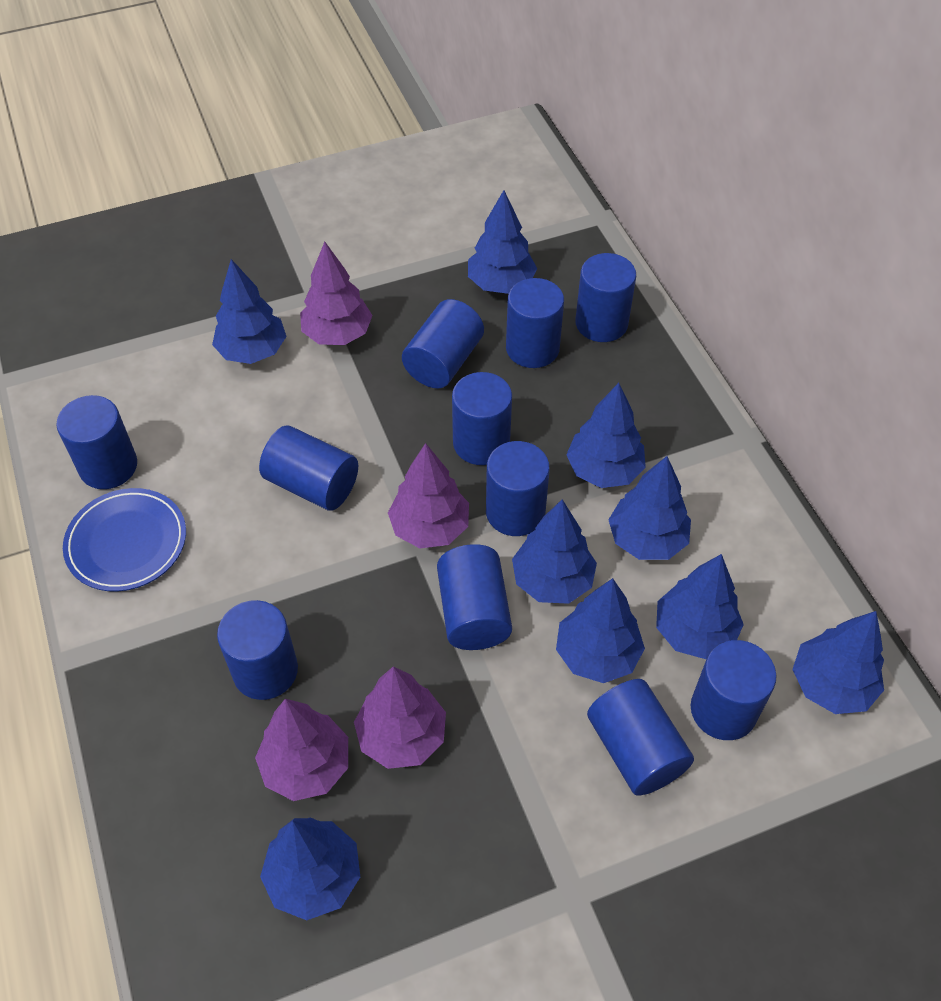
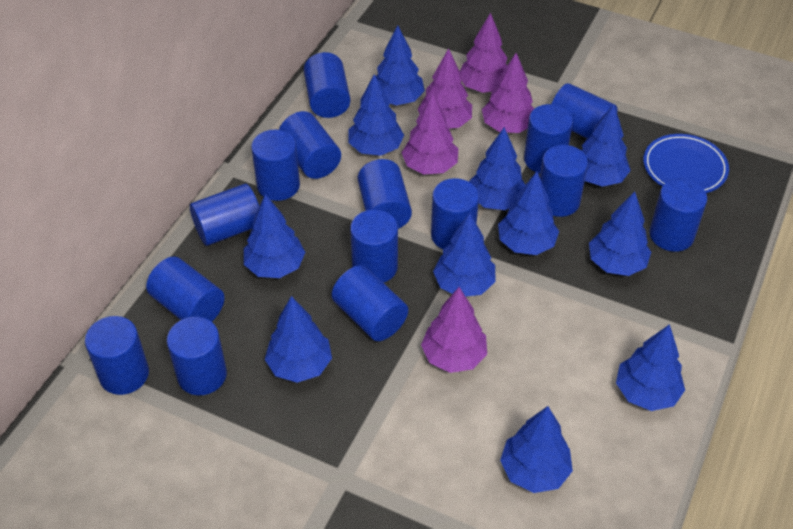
blue cylinder: [56,395,137,489] [217,600,298,700] [259,426,358,511] [402,299,484,389] [437,544,512,650] [452,372,512,465] [486,441,550,536] [506,278,564,368] [575,253,636,342] [587,679,694,796] [691,640,777,740] = 11 -> [85,316,149,395] [146,257,225,322] [167,317,227,395] [190,184,259,246] [251,130,300,201] [279,111,341,179] [304,52,350,118] [332,265,408,341] [350,210,398,283] [358,159,412,229] [431,178,479,249] [524,104,573,173] [540,145,588,217] [552,83,618,138] [649,178,707,252] = 15
blue tree: [212,259,287,364] [260,818,360,920] [468,190,537,294] [512,499,597,604] [556,578,645,683] [566,383,646,488] [609,456,691,560] [656,554,744,659] [792,611,884,714] = 9 -> [244,194,305,278] [265,296,332,383] [348,74,404,156] [376,25,425,106] [433,213,496,296] [469,127,525,210] [498,171,559,255] [500,406,573,493] [581,104,631,187] [589,191,651,276] [616,324,685,411] = 11
purple tree: [255,699,348,801] [300,242,373,345] [354,666,446,769] [388,443,469,548] = 4 -> [401,93,458,174] [418,48,472,129] [421,287,487,373] [460,12,508,93] [482,53,534,133] = 5

